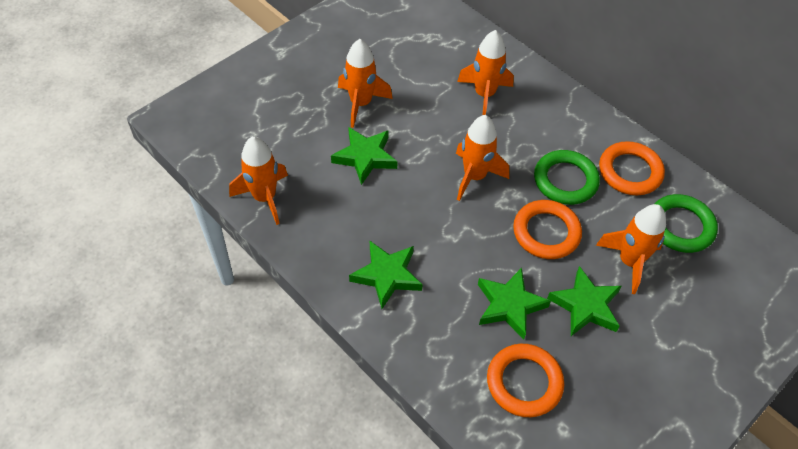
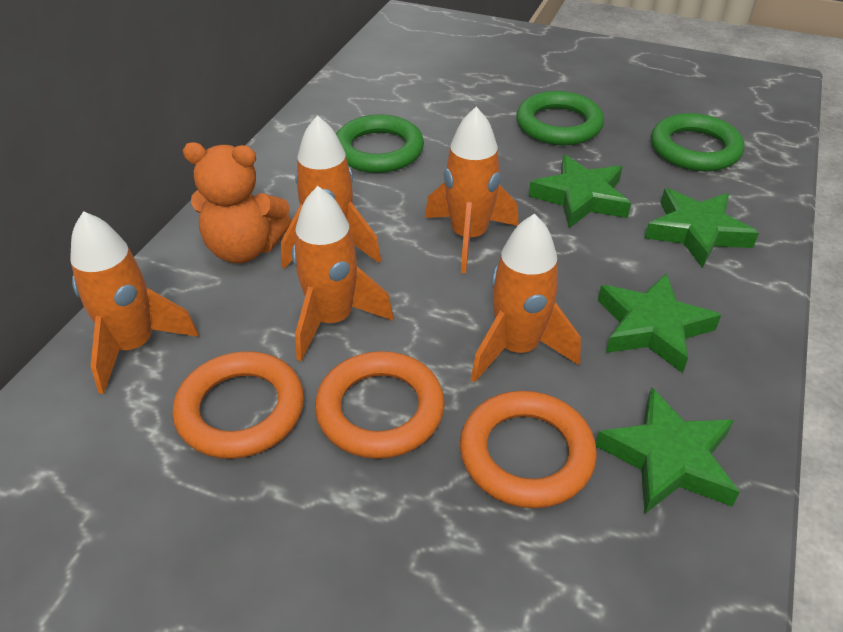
green ring: [534,150,600,205] [655,194,718,253] = 2 -> [336,114,424,173] [516,91,604,145] [651,113,744,171] = 3
orange teddy bear: none = 0 -> [183,142,291,263] = 1

